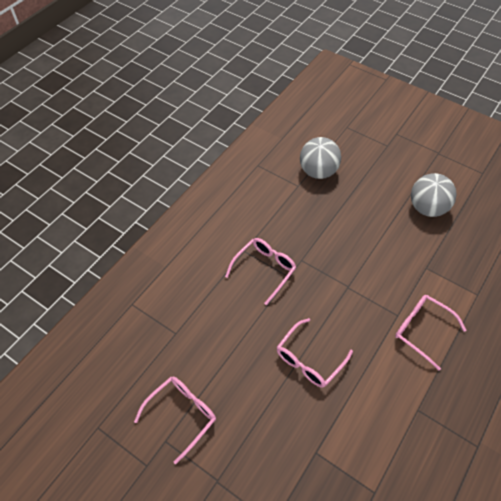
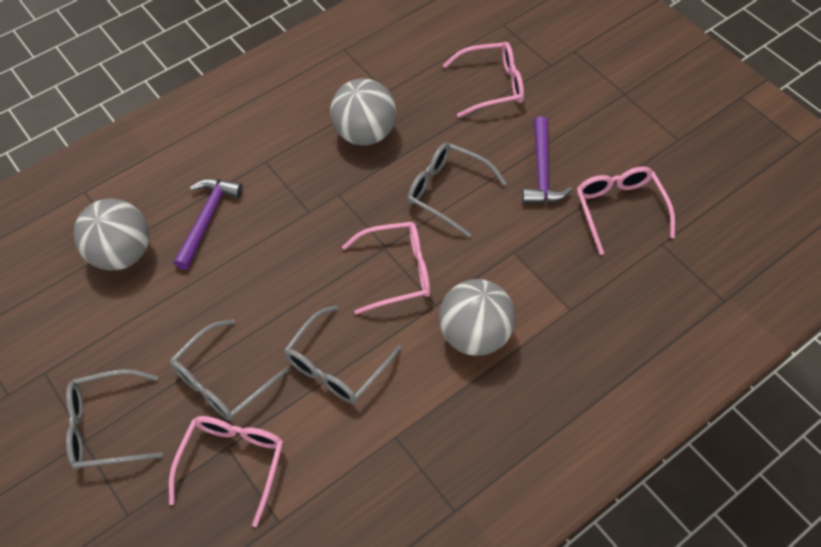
grey ball: [300,137,341,179] [411,173,457,217] = 2 -> [73,199,149,270] [330,78,396,146] [439,279,516,356] = 3
grey glasses: none = 0 -> [66,369,163,470] [170,319,291,421] [284,305,402,403] [407,142,507,237] = 4
purple hammer: none = 0 -> [174,179,243,270] [522,116,573,203] = 2

